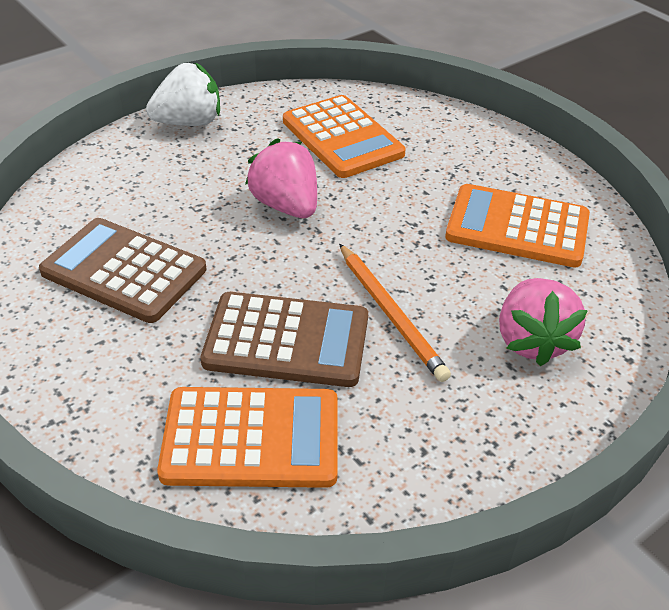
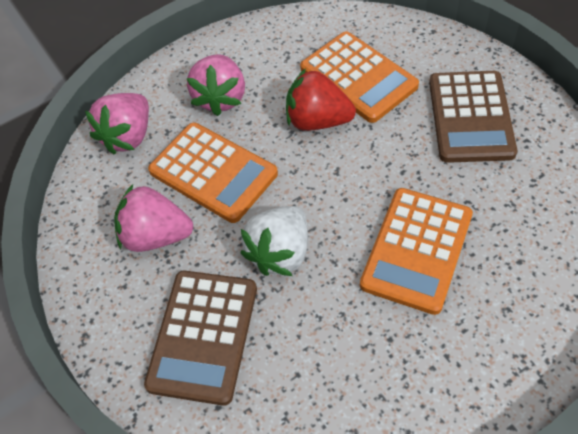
orange pencil: [339,244,451,382] = 1 -> none = 0
pink strawberry: [245,138,317,218] [499,278,588,366] = 2 -> [85,93,149,155] [114,184,193,252] [186,54,245,116] = 3
red strawberry: none = 0 -> [286,68,356,131] = 1

